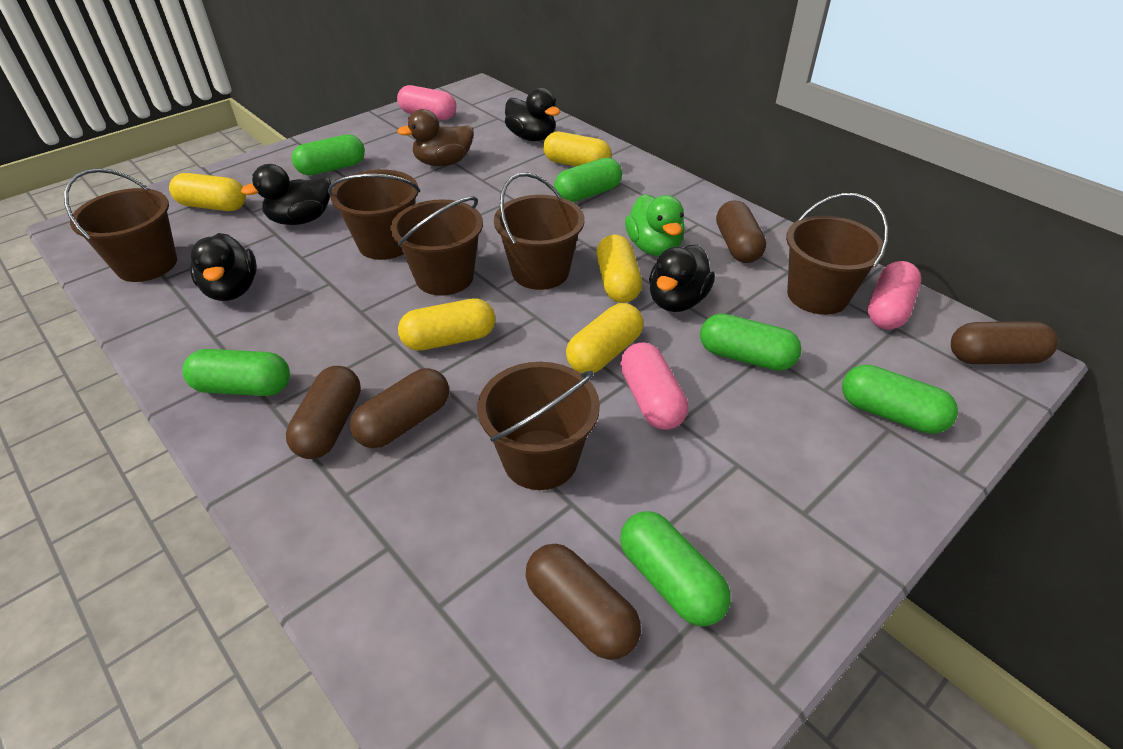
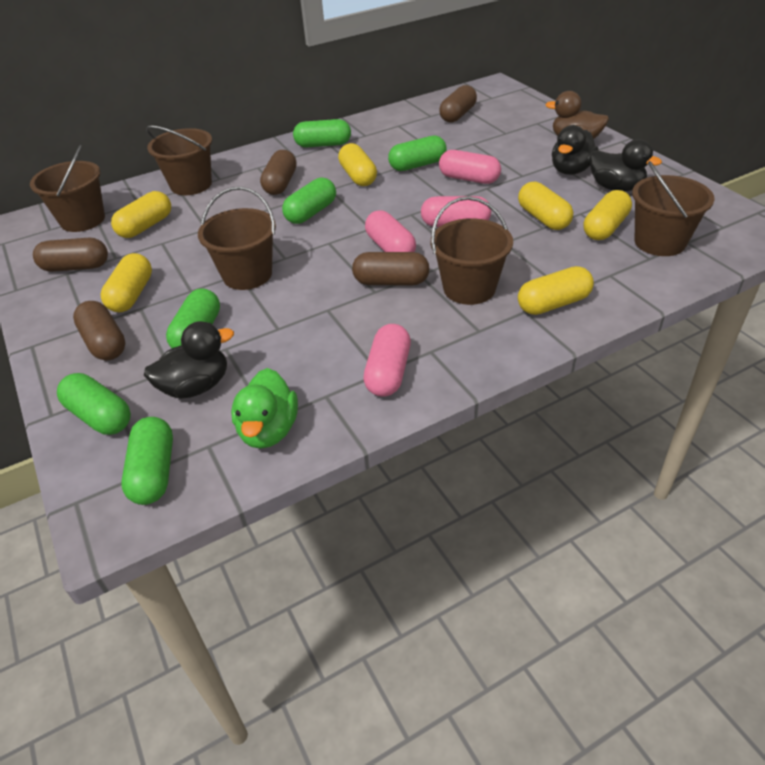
black duck: [190,233,257,301] [241,164,331,225] [505,88,560,141] [649,245,715,312] = 4 -> [144,321,234,399] [552,125,599,175] [590,139,662,192] = 3
brown bucket: [64,168,177,282] [328,170,420,260] [390,197,483,296] [478,362,600,490] [494,173,584,290] [786,193,888,315] = 6 -> [30,145,105,232] [146,125,212,195] [198,187,276,290] [431,196,513,305] [632,161,715,256] = 5
pink capsule: [397,85,456,120] [620,342,688,430] [868,261,921,330] = 3 -> [363,324,411,397] [365,210,416,252] [421,196,491,227] [439,150,501,184] = 4
yellow capsule: [169,173,246,211] [398,298,495,351] [543,132,612,166] [566,303,644,373] [596,234,642,303] = 5 -> [101,253,152,312] [111,191,171,238] [338,143,377,186] [518,182,573,230] [518,266,594,315] [584,190,632,240] = 6

